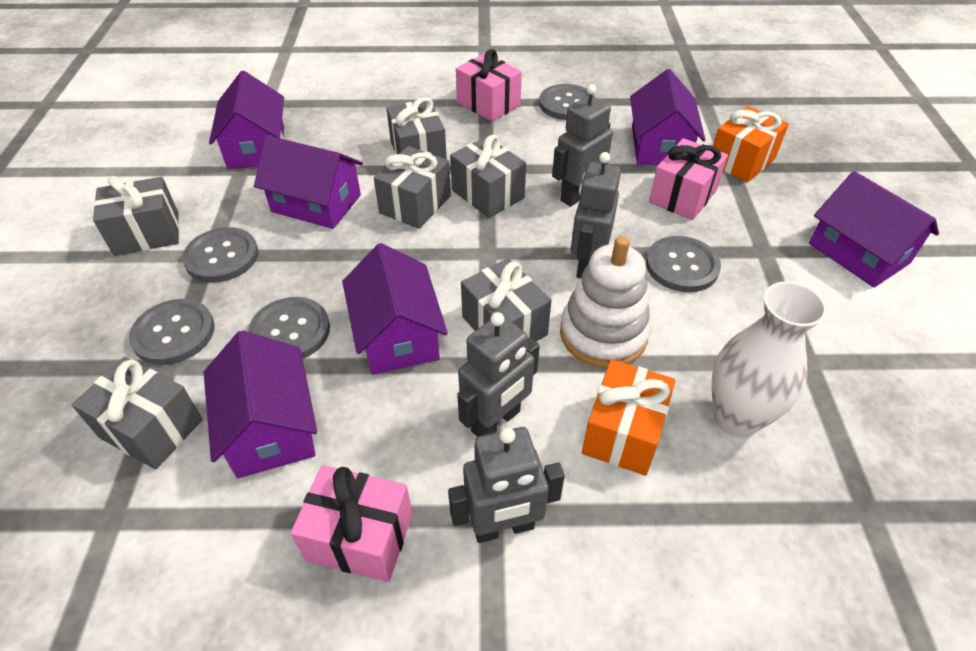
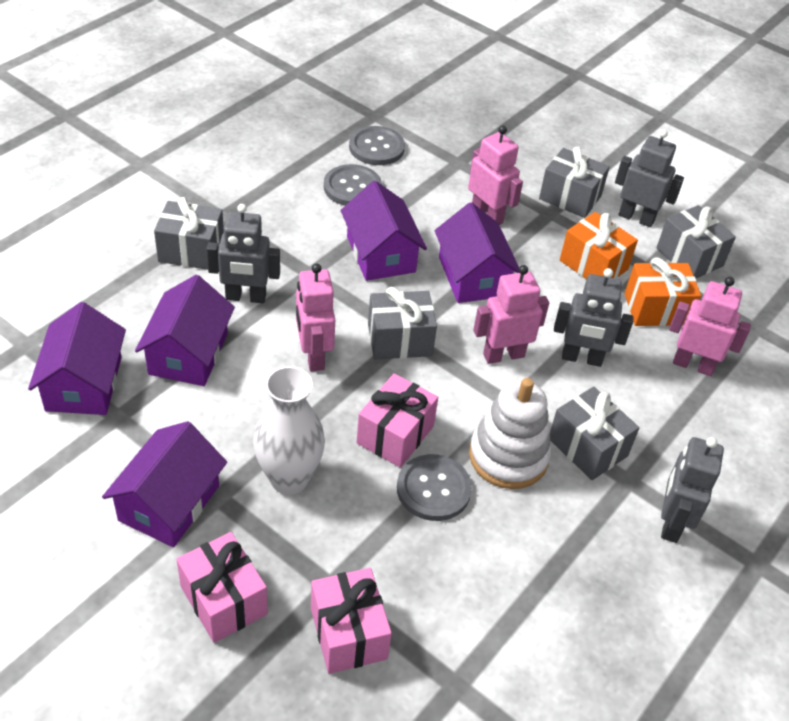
grey button: [129,299,215,365] [182,227,258,283] [248,297,330,359] [539,84,595,120] [646,236,721,292] = 5 -> [324,164,382,206] [349,126,405,165] [397,454,472,521] = 3
grey gift: [72,357,203,469] [93,176,179,256] [374,146,451,229] [386,97,447,159] [450,135,526,218] [461,258,551,341] = 6 -> [154,197,224,270] [368,287,437,359] [539,147,610,218] [550,387,640,480] [656,205,736,278] = 5
pink robot: none = 0 -> [296,263,335,371] [468,125,523,225] [474,265,549,364] [669,277,751,376] = 4
purple house: [204,330,317,478] [209,71,284,169] [254,135,363,229] [342,243,448,375] [630,69,706,165] [809,171,939,288] = 6 -> [28,302,126,415] [102,421,227,547] [135,275,235,386] [341,181,427,281] [435,202,519,303] = 5

